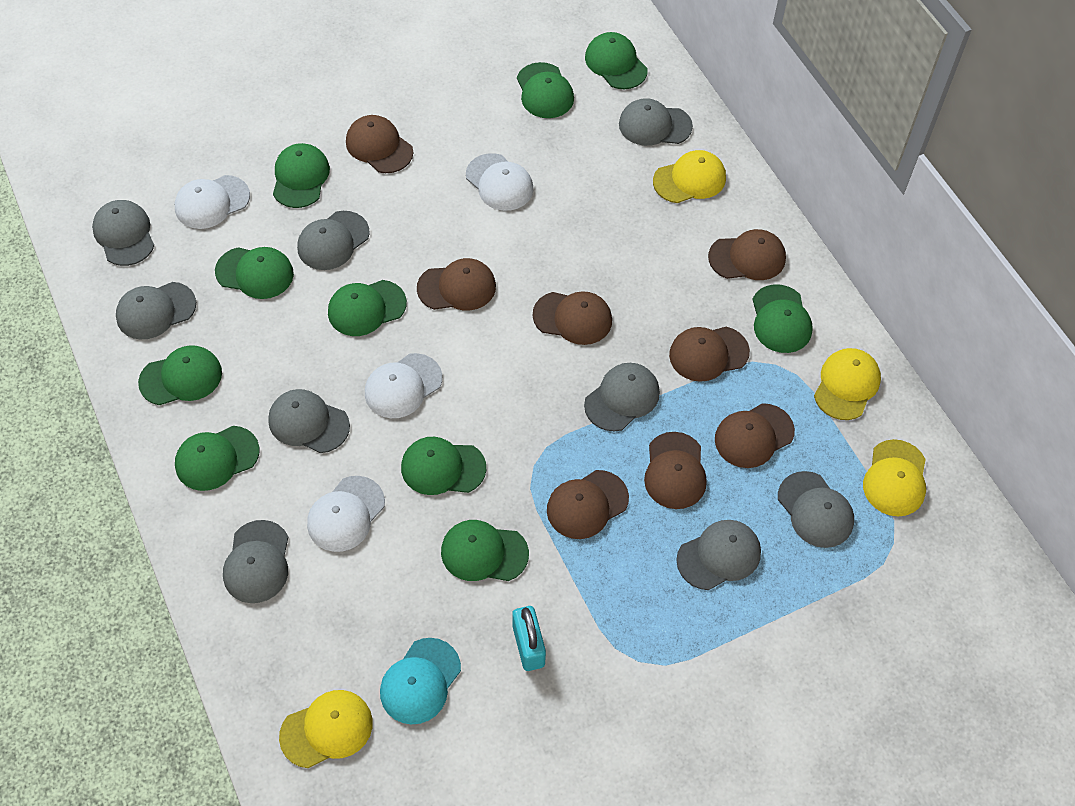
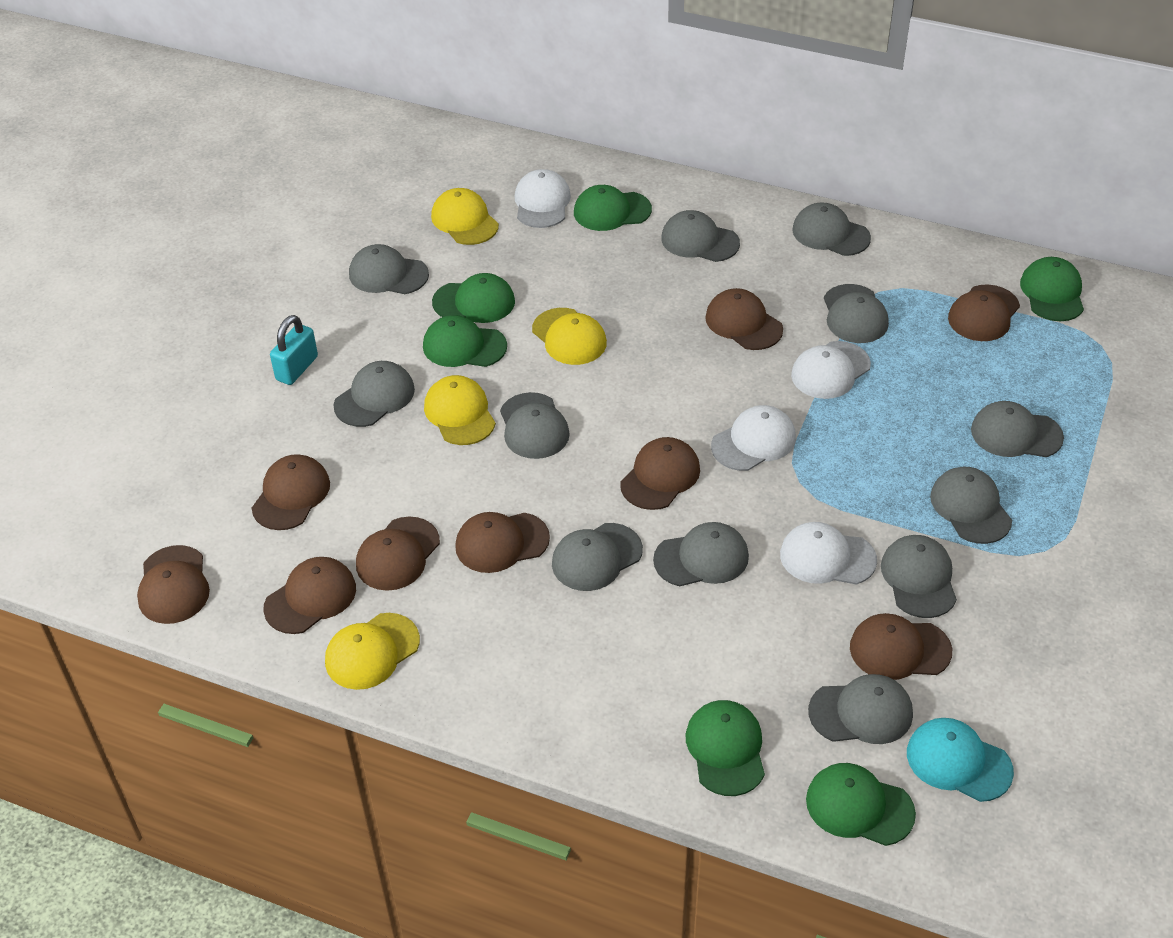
brown cap: [346,115,413,173] [417,258,496,310] [533,291,612,345] [547,470,629,539] [644,432,707,509] [669,327,750,382] [708,229,786,280] [715,403,795,468] = 8 -> [137,545,210,624] [252,454,330,530] [263,557,356,634] [356,517,440,591] [455,512,550,573] [620,437,700,510] [705,288,783,350] [850,613,952,680] [948,284,1020,341] = 9
green cap: [138,345,222,405] [175,426,260,491] [215,247,294,299] [273,143,330,208] [328,280,407,336] [401,437,486,495] [441,520,529,581] [517,62,574,118] [585,32,647,89] [752,284,813,353] = 10 -> [423,315,507,367] [432,273,515,323] [574,185,652,231] [686,700,765,796] [806,763,916,846] [1020,257,1084,321] = 6
grey cap: [92,200,154,266] [116,282,196,339] [223,520,288,603] [268,389,350,453] [297,211,370,270] [584,363,660,431] [619,98,693,146] [676,520,761,590] [778,471,854,548] = 9 -> [333,361,415,427] [349,244,429,294] [500,392,570,459] [552,523,643,591] [653,522,749,586] [661,210,740,262] [792,202,871,256] [808,674,913,744] [824,284,889,343] [881,535,957,618] [930,467,1012,544] [971,401,1064,457] = 12

